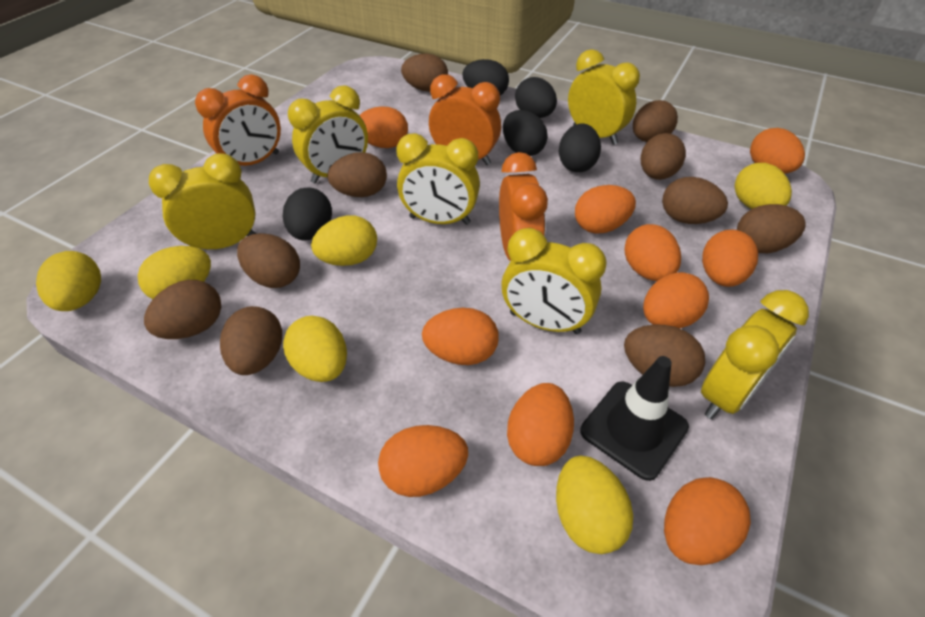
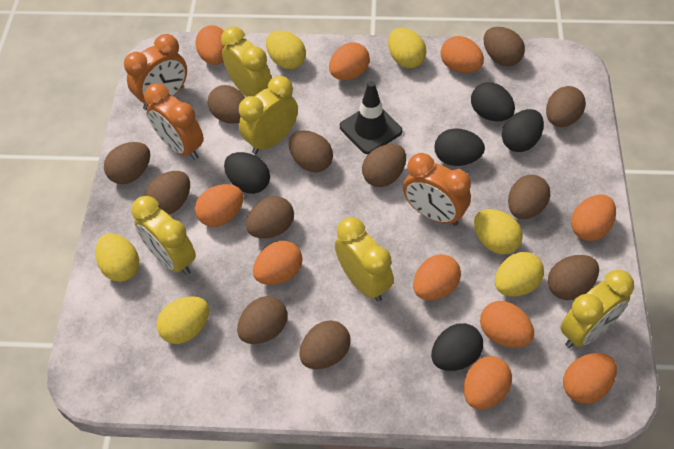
brown egg: [144,280,221,339] [220,306,282,375] [237,233,300,288] [327,152,387,197] [401,54,448,92] [624,325,705,387] [633,100,678,142] [641,133,686,180] [662,177,728,224] [737,204,806,253] = 10 -> [104,142,150,184] [145,171,190,214] [208,85,245,124] [237,296,287,344] [246,196,294,239] [289,130,333,172] [299,320,350,369] [362,144,406,187] [484,27,525,66] [508,175,550,219] [546,86,586,127] [548,255,599,300] = 12
yellow clock: [149,153,257,249] [288,85,368,184] [396,133,480,225] [501,228,607,334] [568,49,640,145] [701,290,809,419] = 6 -> [131,196,196,275] [221,26,272,97] [239,76,298,154] [335,217,394,302] [560,270,634,348] = 5

